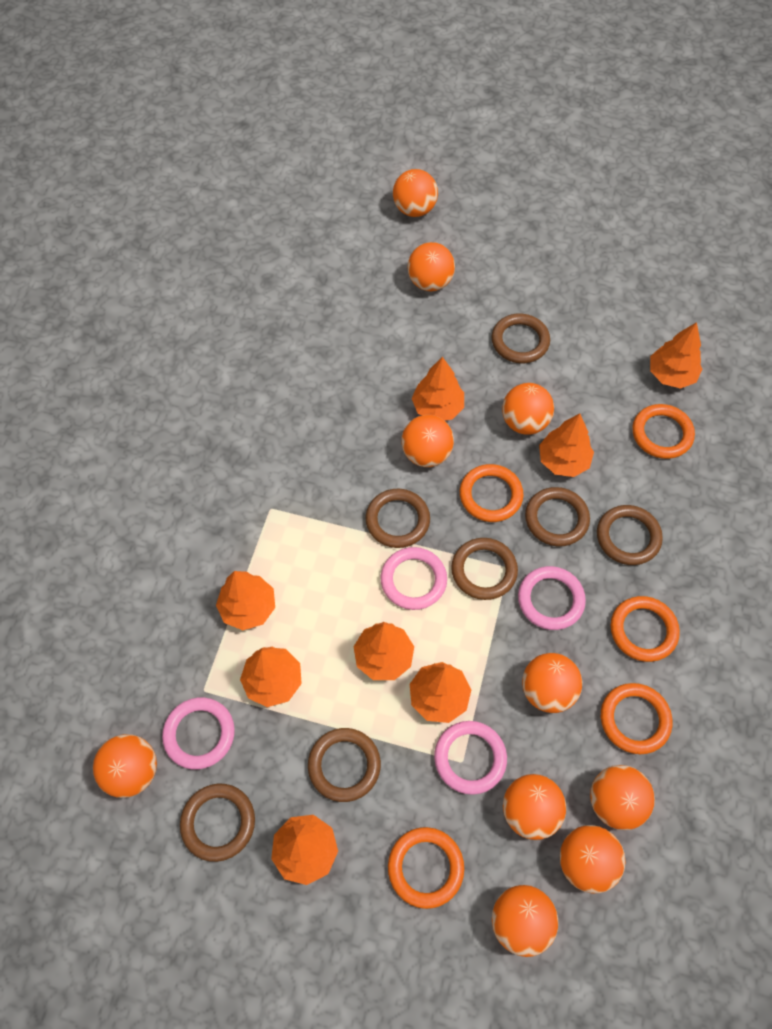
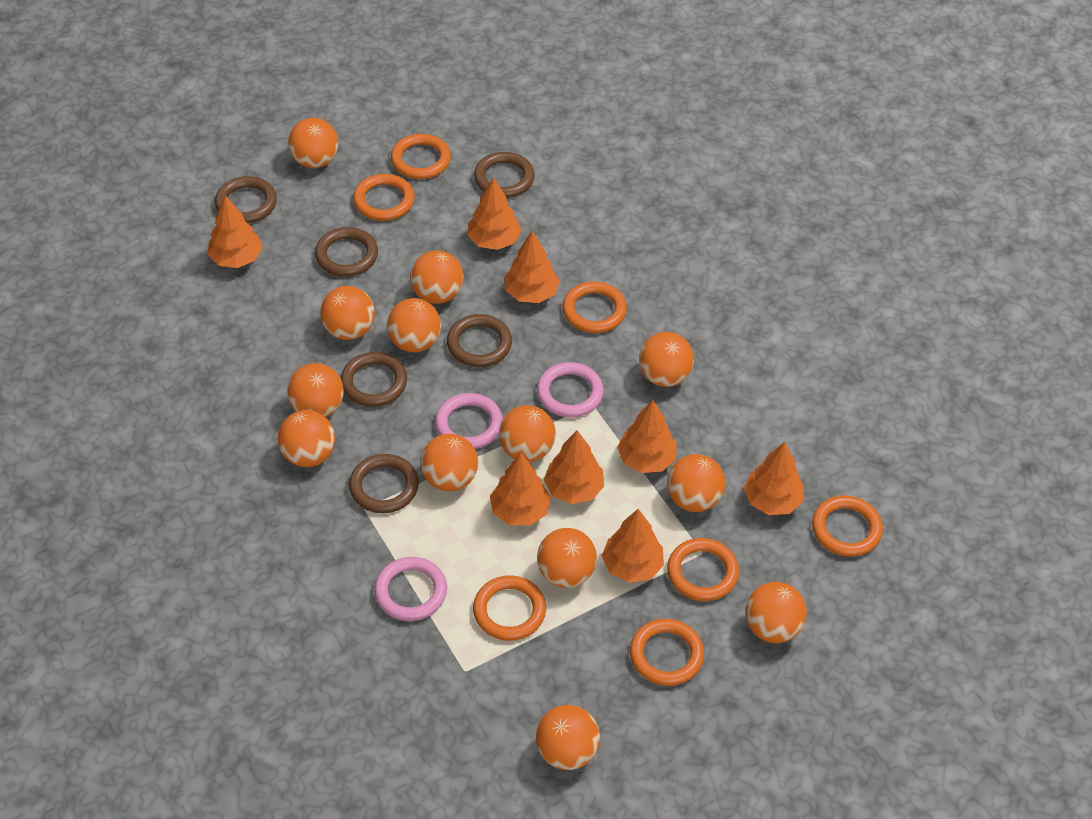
brown ring: [180,784,255,862] [308,728,381,802] [366,489,430,548] [451,538,518,600] [492,314,550,363] [525,487,590,546] [597,505,663,565] = 7 -> [215,176,277,223] [315,227,378,277] [341,352,407,407] [349,454,419,513] [447,314,512,367] [474,152,535,198] = 6
orange ball: [93,734,157,798] [393,169,438,217] [401,415,454,467] [407,242,455,291] [492,885,558,957] [502,383,554,435] [503,774,566,840] [522,653,582,713] [560,825,626,893] [590,765,655,830] = 10 -> [278,410,335,467] [287,363,344,417] [288,118,339,168] [321,286,375,340] [387,298,441,352] [410,250,464,304] [421,434,478,491] [499,405,556,462] [536,705,600,770] [537,528,597,588] [639,332,694,387] [667,454,725,512] [745,582,807,643] = 13
orange ring: [388,827,464,909] [460,464,524,522] [601,683,673,754] [611,596,680,662] [632,404,695,459] = 5 -> [353,174,415,221] [391,134,451,179] [473,576,546,641] [562,282,627,333] [630,619,704,686] [667,538,739,601] [812,496,883,557] = 7
pink ring: [162,698,235,769] [381,547,447,610] [434,721,507,795] [518,566,586,630] = 4 -> [374,557,447,621] [435,393,503,449] [537,362,604,417] = 3

